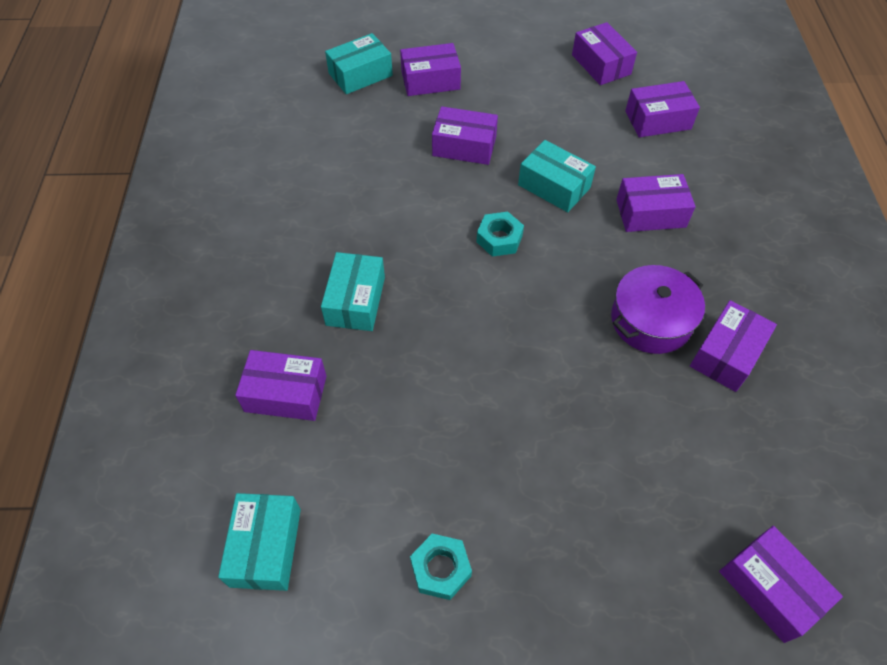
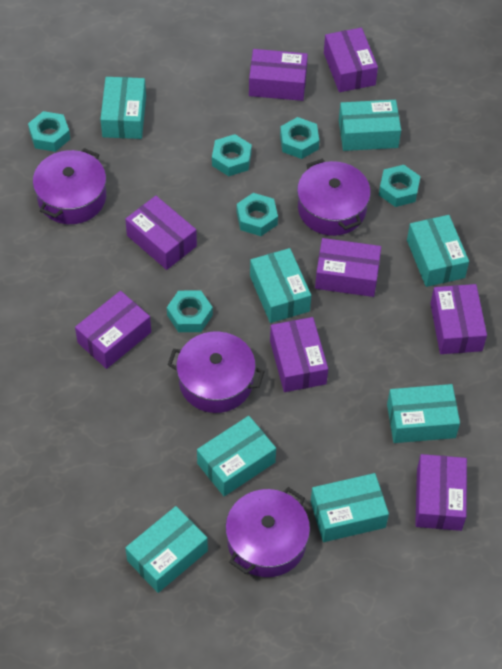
purple pot: [611,265,705,354] = 1 -> [33,148,106,224] [168,332,265,413] [225,487,310,577] [297,159,371,236] = 4
turquoise box: [218,493,301,591] [321,252,385,331] [325,33,393,94] [518,140,596,212] = 4 -> [100,77,146,139] [125,506,208,593] [197,416,276,496] [250,248,311,323] [311,473,389,542] [339,100,401,151] [387,384,460,443] [407,215,469,287] = 8
turquoise nut: [410,534,472,600] [476,212,524,257] = 2 -> [28,111,70,152] [167,291,213,332] [212,134,252,176] [237,193,278,236] [280,117,319,159] [379,165,421,207] = 6

